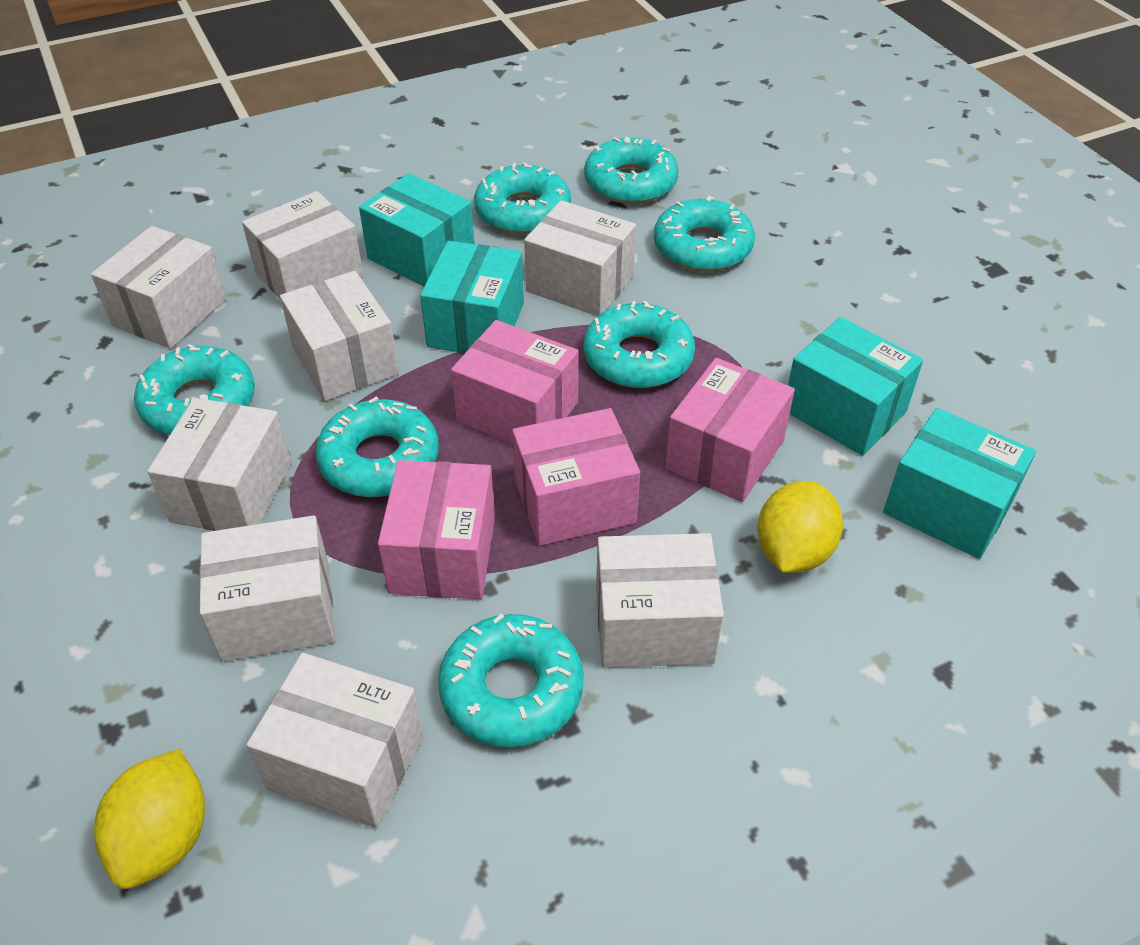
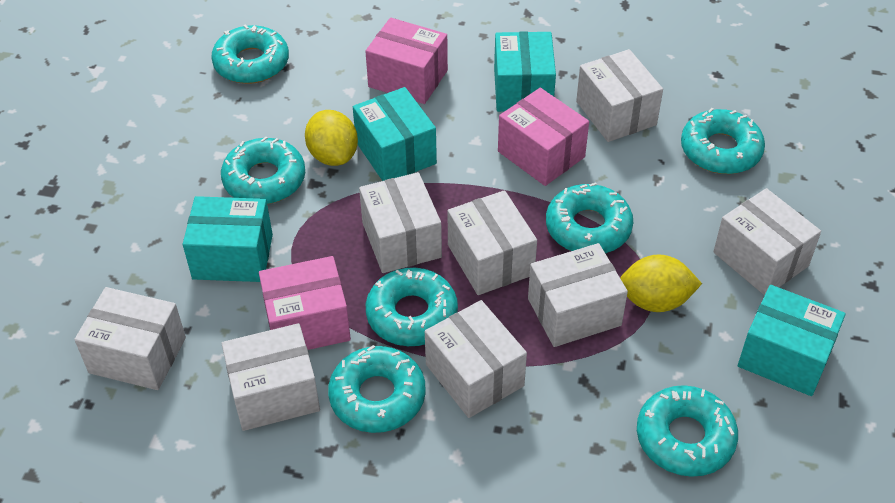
pink box: [378,460,495,599] [451,320,579,444] [512,408,640,546] [665,358,795,502] = 4 -> [259,256,351,350] [365,18,448,104] [498,88,589,186] = 3

